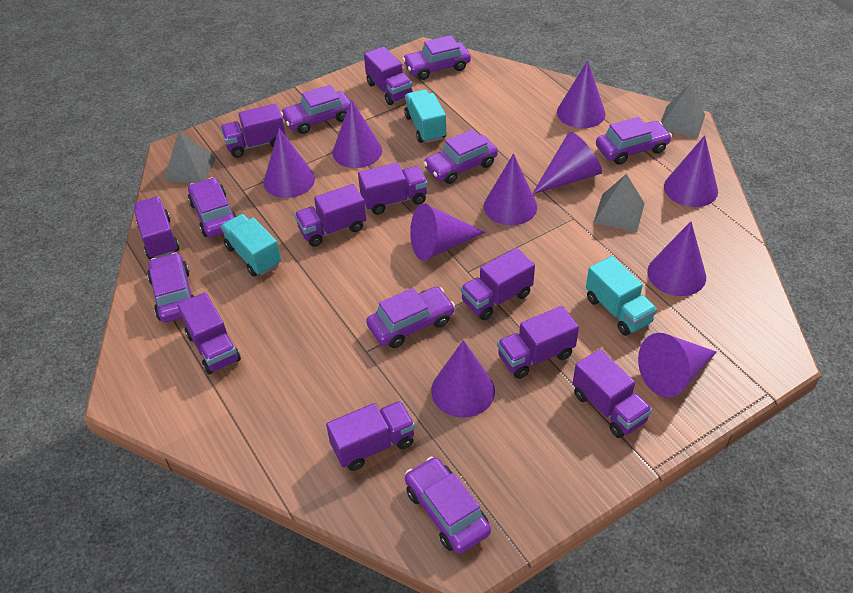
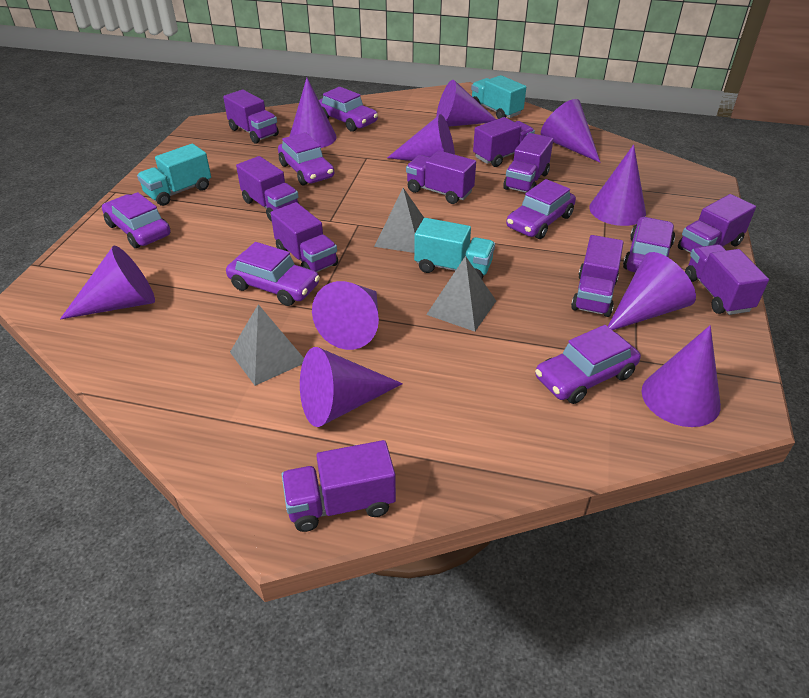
purple car: [147,252,194,323] [188,177,237,237] [280,85,350,134] [366,287,455,348] [403,35,471,80] [405,457,491,554] [423,129,498,184] [596,117,672,165] = 8 -> [102,192,171,248] [226,242,320,306] [278,132,334,185] [319,87,378,132] [506,179,576,239] [535,325,641,404] [623,217,675,273] = 7

